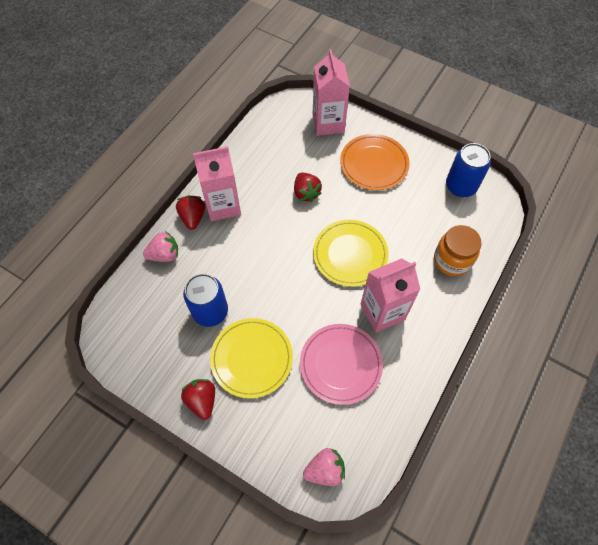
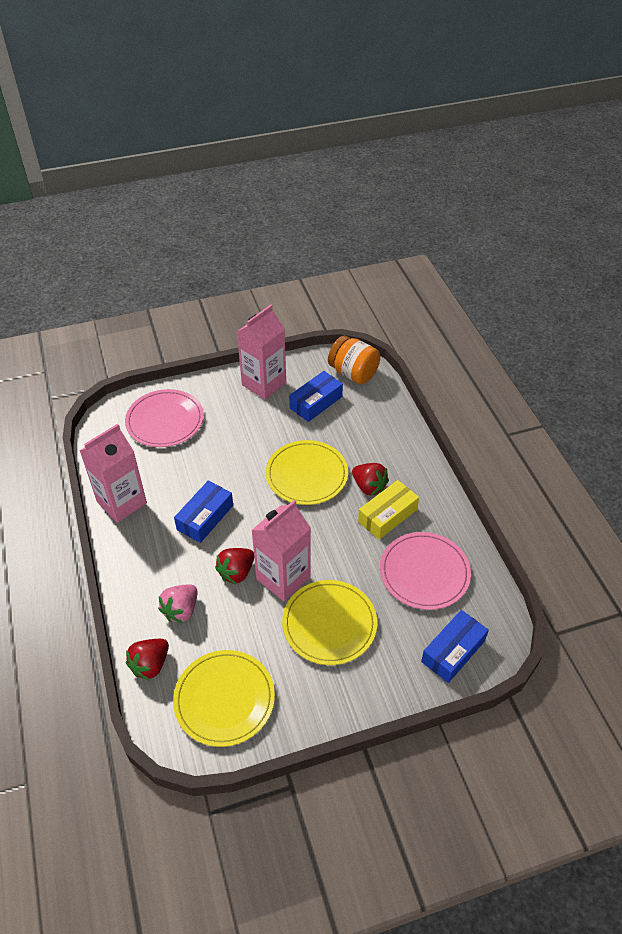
blue box: none = 0 -> [174,481,233,543] [289,371,343,422] [421,610,489,683] = 3
blue can: [183,274,228,327] [446,143,491,197] = 2 -> none = 0
orange plate: [340,134,410,190] = 1 -> none = 0
pink plate: [300,324,383,405] = 1 -> [125,389,204,447] [380,532,471,610] = 2
pink strawberry: [143,232,178,262] [303,448,345,486] = 2 -> [158,584,198,623] = 1
yellow box: none = 0 -> [358,480,419,540] = 1
yellow plate: [210,318,293,398] [313,220,389,287] = 2 -> [173,650,275,747] [266,440,348,505] [282,580,377,665] = 3

